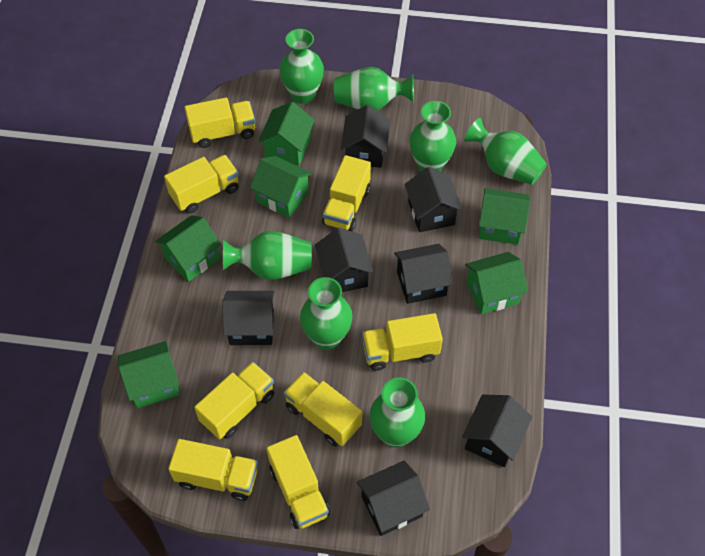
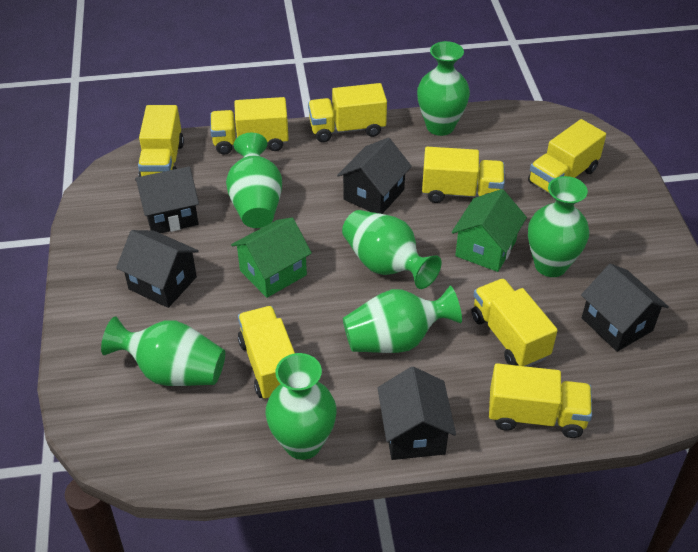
black house: [222,291,275,345] [315,228,374,292] [341,105,390,168] [357,460,430,536] [394,244,453,304] [405,167,463,232] [462,394,532,467] = 7 -> [116,230,199,308] [135,166,199,233] [337,138,412,214] [377,366,456,460] [581,264,669,352] = 5
green house: [118,341,180,408] [155,215,222,282] [250,156,312,218] [258,102,315,166] [465,252,528,314] [479,188,530,245] = 6 -> [231,218,312,298] [452,189,527,272] = 2

